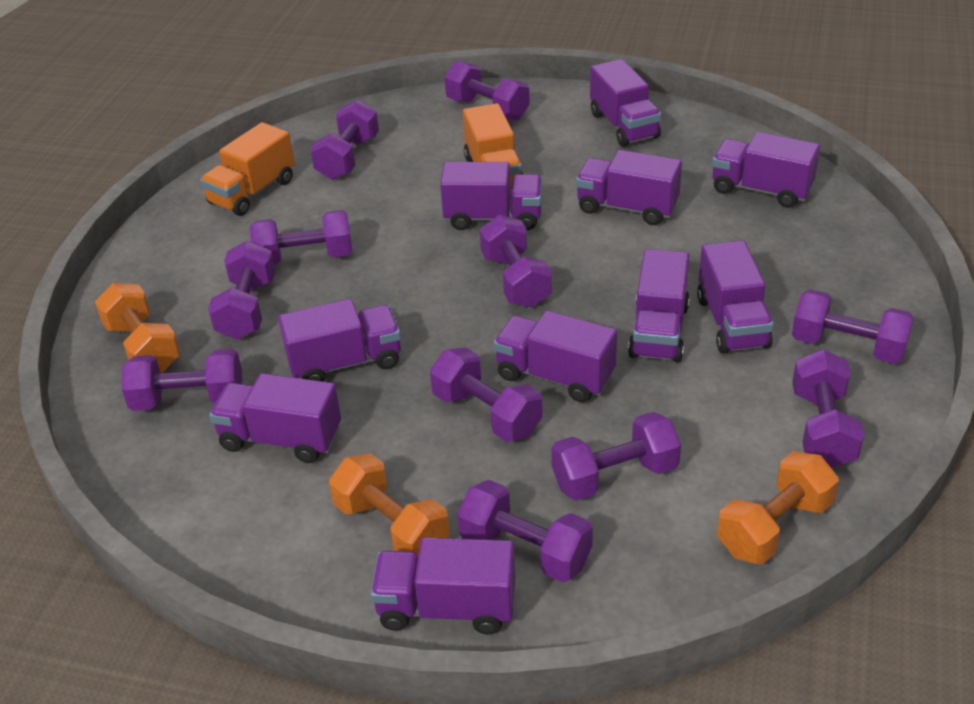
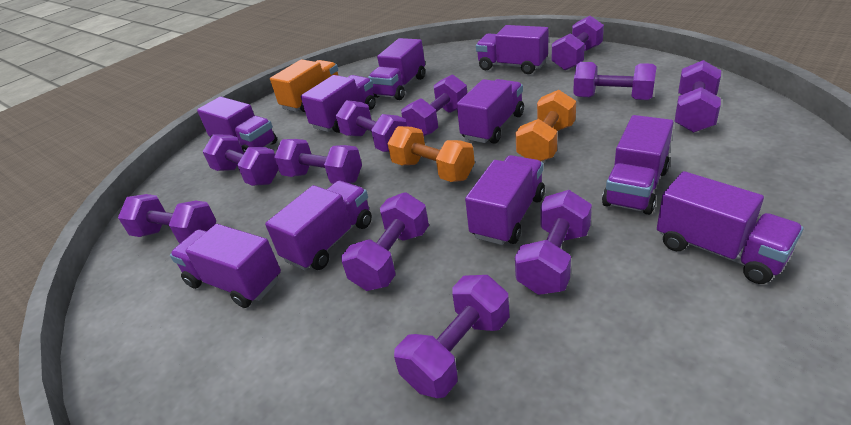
orange dumbbell: [95,283,181,373] [329,453,450,555] [717,451,839,564] = 3 -> [387,126,475,182] [515,90,576,161] = 2
orange truck: [200,122,295,216] [463,103,523,190] = 2 -> [270,59,338,112] = 1

